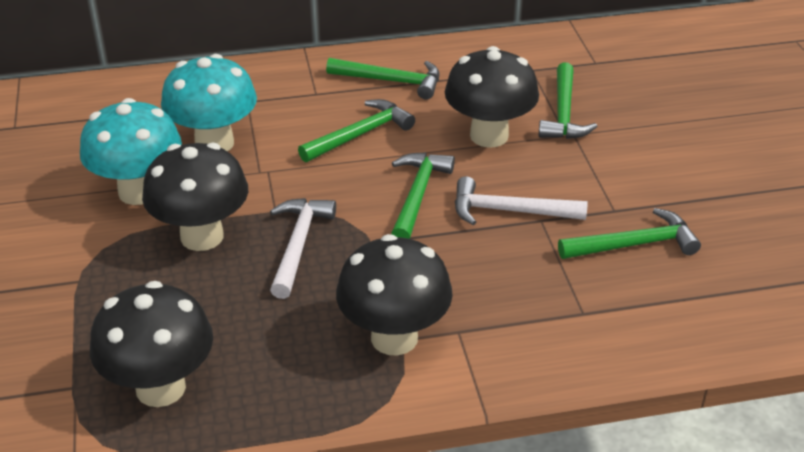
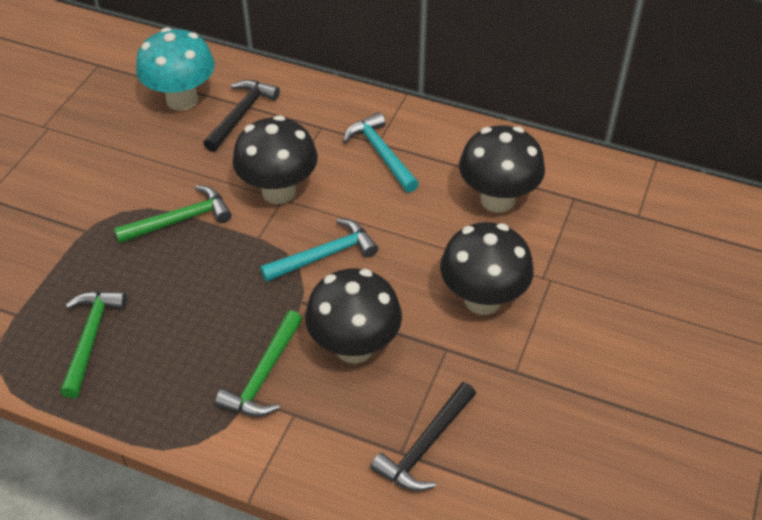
black hammer: none = 0 -> [203,80,280,152] [371,382,476,491] = 2
green hammer: [298,99,415,162] [326,58,440,100] [391,153,455,239] [538,62,598,139] [558,208,701,259] = 5 -> [60,291,127,398] [114,185,232,244] [215,310,303,417] = 3
turquoise hammer: none = 0 -> [260,219,378,282] [343,112,419,193] = 2
turquoise mushroom: [80,98,182,205] [161,54,257,151] = 2 -> [136,28,215,111] = 1
white hammer: [270,198,336,299] [455,176,588,225] = 2 -> none = 0

